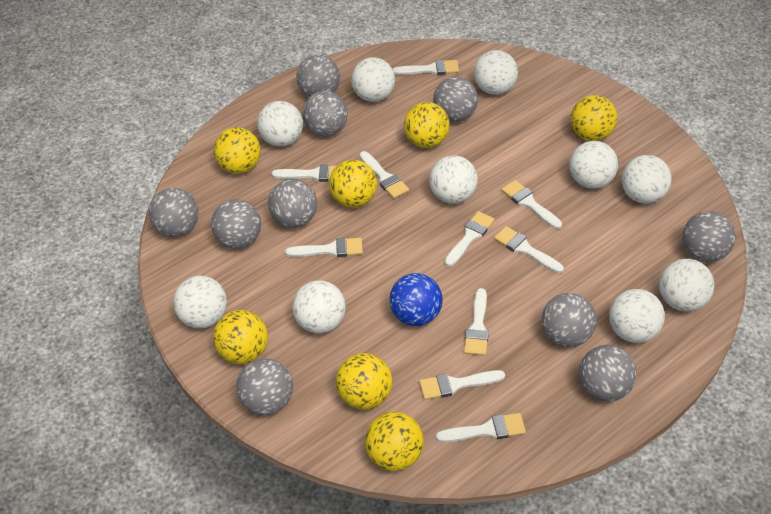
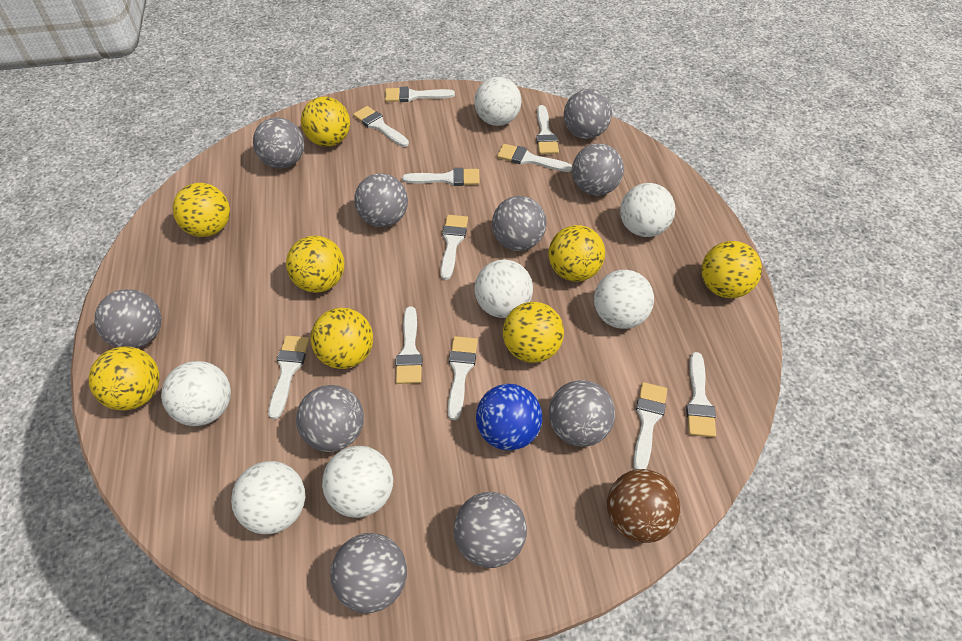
brown ball: none = 0 -> [607,469,680,543] = 1
white ball: [173,276,227,329] [257,101,303,147] [292,280,346,334] [351,57,395,102] [429,155,478,204] [474,50,518,95] [570,141,618,189] [609,289,665,343] [622,155,672,204] [659,259,714,312] = 10 -> [161,361,231,426] [231,461,305,534] [322,446,393,518] [474,77,521,126] [474,260,533,318] [594,270,654,329] [620,183,675,237] = 7
white brush: [272,165,336,182] [285,238,363,257] [359,151,409,199] [393,60,459,75] [419,370,505,400] [436,413,526,442] [445,211,495,267] [464,288,489,356] [494,226,564,273] [501,180,562,229] = 10 -> [268,335,310,419] [353,106,409,147] [385,87,455,102] [396,306,422,384] [402,168,480,186] [440,215,468,280] [448,336,478,420] [497,144,572,172] [536,105,559,154] [633,382,667,470] [686,352,716,437] = 11
yellow ball: [213,310,268,364] [214,127,261,174] [329,160,377,208] [336,353,392,410] [365,412,424,471] [404,102,450,148] [571,95,618,141] = 7 -> [88,346,160,411] [173,183,230,237] [286,236,344,293] [301,97,350,147] [311,308,373,369] [503,302,564,363] [548,225,605,282] [701,241,762,298] = 8

